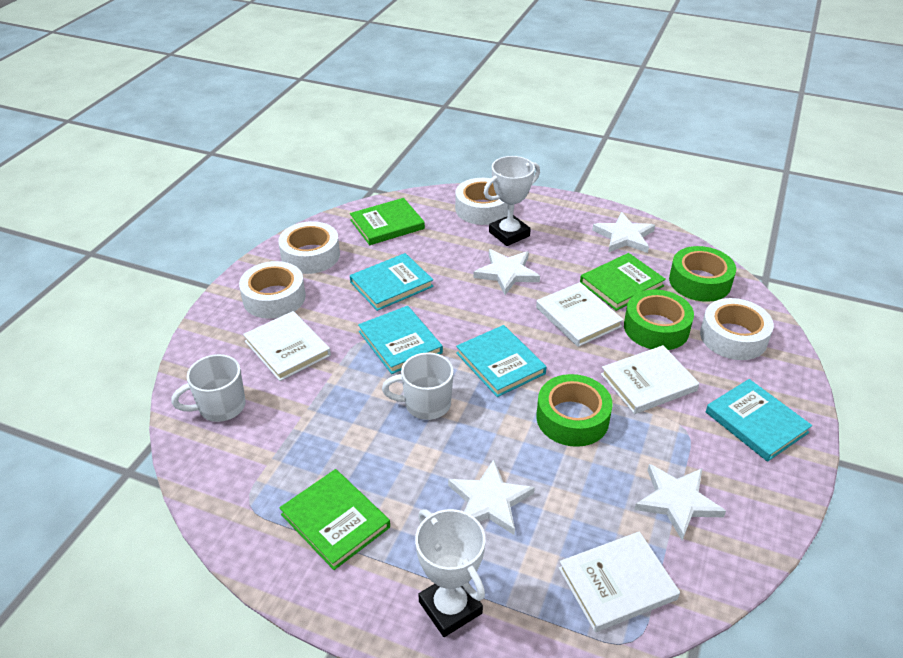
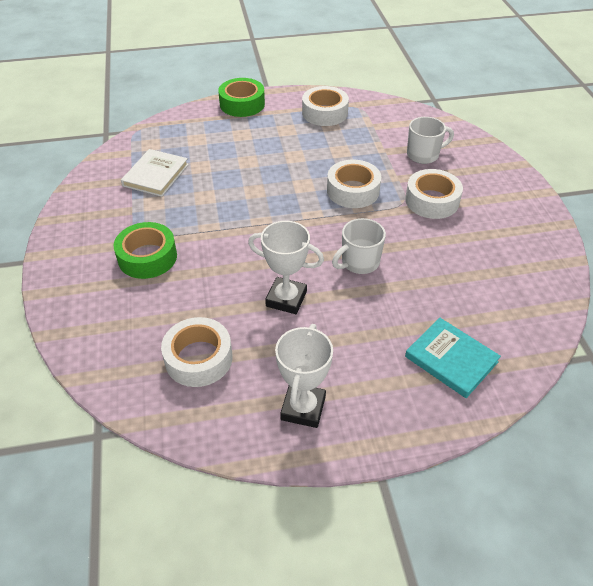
green book: [279,469,390,570] [350,198,425,245] [580,253,666,311] = 3 -> none = 0
green tape: [536,374,613,447] [624,290,694,350] [669,246,736,302] = 3 -> [114,222,177,279] [218,78,265,117] = 2
turquoise book: [350,253,433,311] [358,306,443,374] [456,325,547,397] [706,379,812,462] = 4 -> [405,318,501,398] = 1
white book: [243,311,331,381] [536,282,623,347] [559,532,680,632] [601,345,699,414] = 4 -> [121,149,189,197] = 1
white star: [448,459,535,535] [473,249,540,295] [592,212,655,253] [634,464,726,540] = 4 -> none = 0

